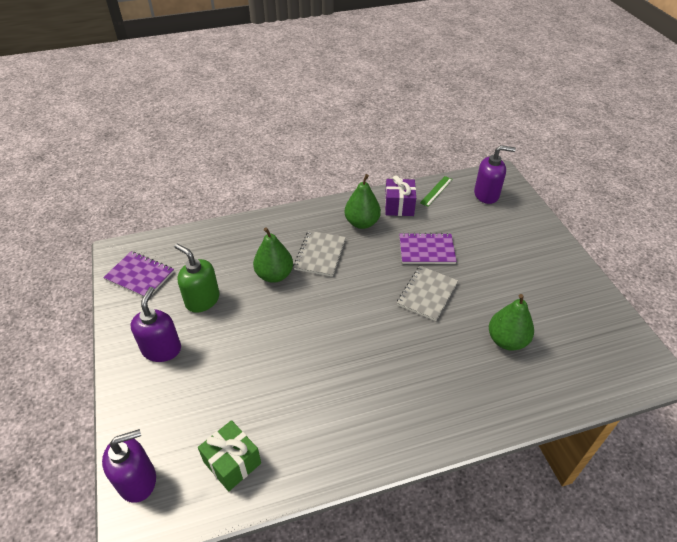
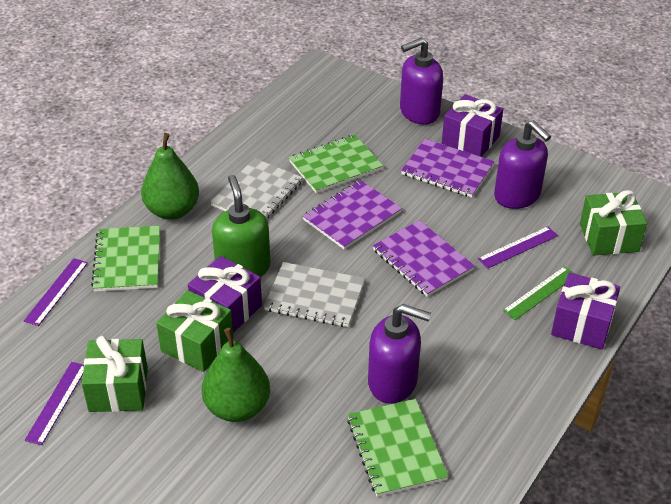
green gift: [198,420,261,491] = 1 -> [82,336,148,412] [156,290,233,372] [580,190,647,256] = 3
green notebook: none = 0 -> [91,226,160,292] [289,135,383,193] [347,399,449,497] = 3
green pear: [253,227,293,283] [345,174,381,229] [489,294,534,350] = 3 -> [141,133,199,220] [202,328,270,422] = 2
purple gift: [385,176,416,216] = 1 -> [188,256,262,333] [442,94,503,157] [551,272,620,350] = 3
purple notebook: [103,251,174,297] [399,233,457,264] = 2 -> [303,180,402,250] [373,220,475,297] [401,139,495,198] = 3
purple ruler: none = 0 -> [24,258,88,326] [25,362,84,445] [478,226,558,269] = 3

